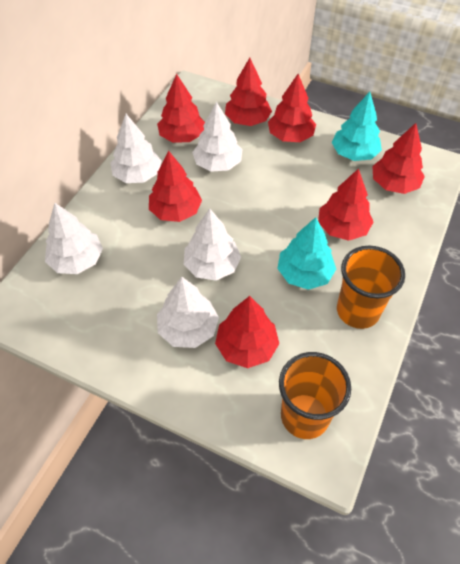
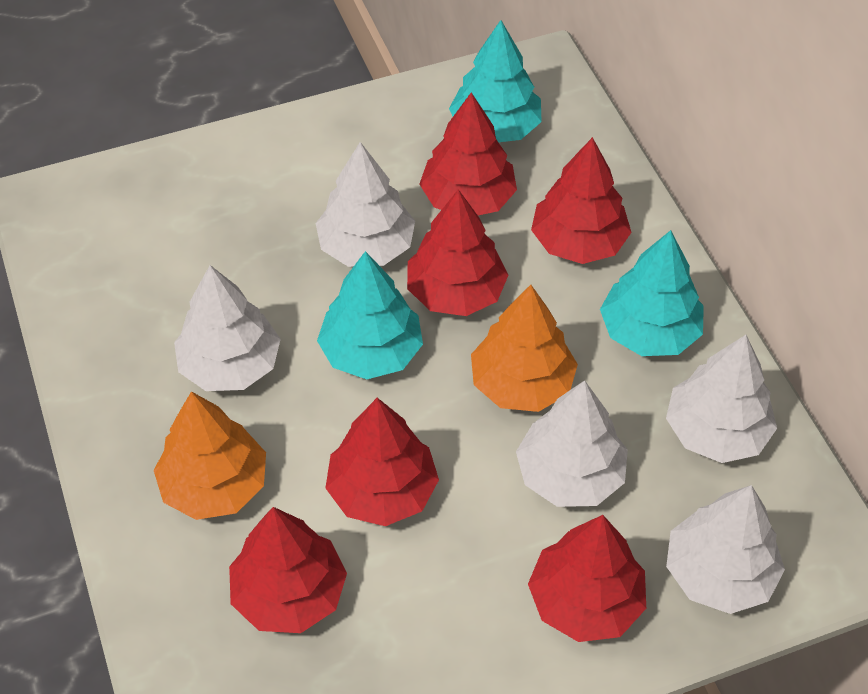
orange cup: [279,352,351,439] [337,246,405,329] = 2 -> none = 0
orange tree: none = 0 -> [154,391,266,520] [471,285,578,412] = 2
red tree: [149,151,202,222] [157,74,205,143] [215,296,279,368] [225,58,272,126] [268,74,316,142] [318,168,373,241] [372,123,425,194] = 7 -> [229,507,347,633] [326,398,439,526] [407,189,508,316] [420,92,517,215] [528,515,646,642] [531,137,632,264] = 6
turquoise tree: [277,217,336,290] [331,92,382,161] = 2 -> [317,251,423,379] [449,20,542,142] [600,230,704,356] = 3

